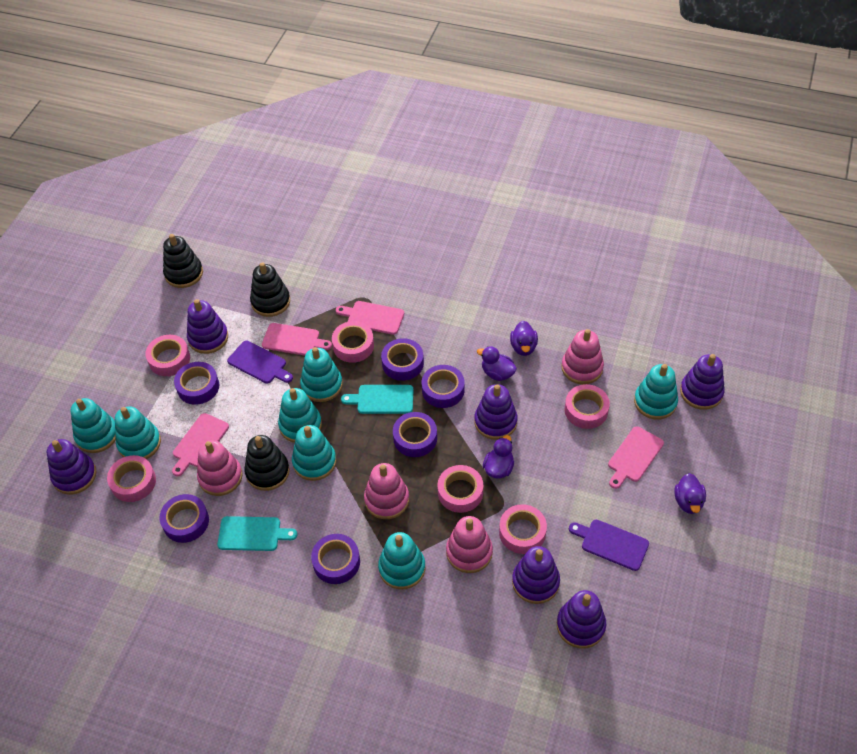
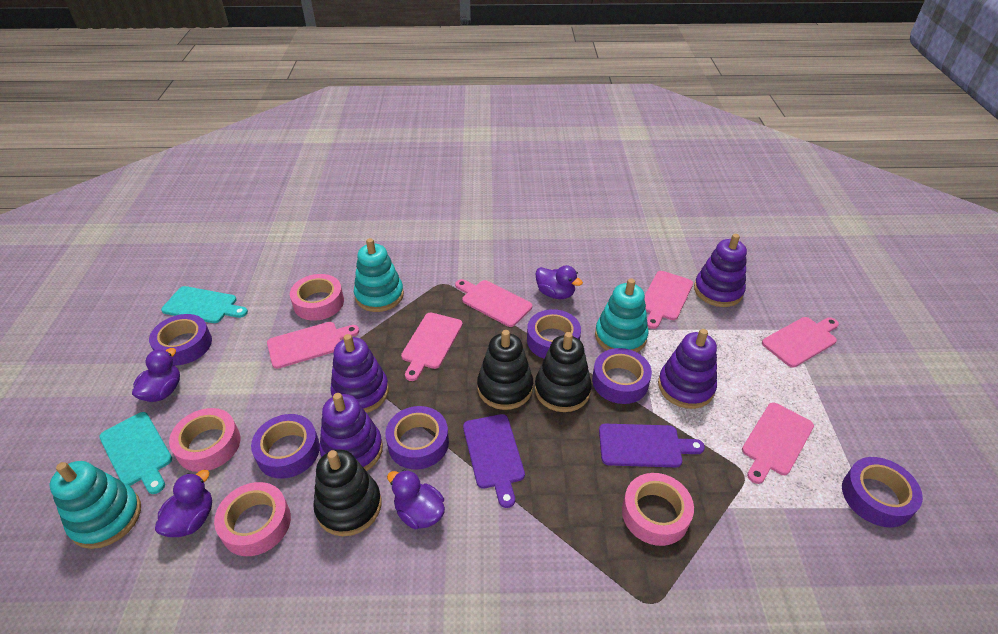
pink cutting board: [172,413,229,477] [262,323,332,356] [336,301,404,335] [608,426,664,489] = 4 -> [267,322,359,369] [401,312,463,381] [455,279,532,327] [645,271,693,329] [742,402,814,484] [762,317,839,368] = 6
pink stacking toy: [197,440,243,496] [364,463,409,519] [446,516,493,573] [561,329,604,384] = 4 -> none = 0
pink tape: [107,455,156,502] [145,335,190,376] [332,321,374,363] [438,465,483,513] [499,504,547,554] [565,384,610,429] = 6 -> [169,408,240,472] [214,482,291,556] [290,274,344,321] [622,473,694,546] = 4
purple stacking toy: [47,439,97,495] [187,299,228,354] [474,384,518,440] [512,546,560,604] [557,590,606,649] [680,354,725,410] = 6 -> [319,393,383,471] [330,334,389,413] [658,329,717,409] [694,234,747,307] = 4
turquoise stacking toy: [71,398,116,453] [115,406,161,459] [278,388,322,443] [292,425,336,481] [300,347,343,402] [378,532,425,590] [634,364,678,420] = 7 -> [50,461,141,549] [354,238,404,312] [595,279,649,352] = 3

